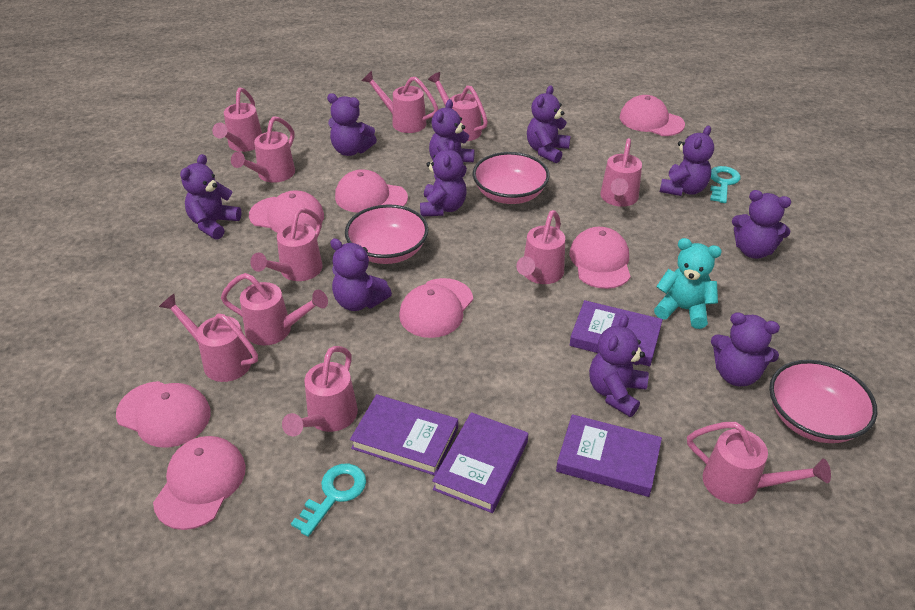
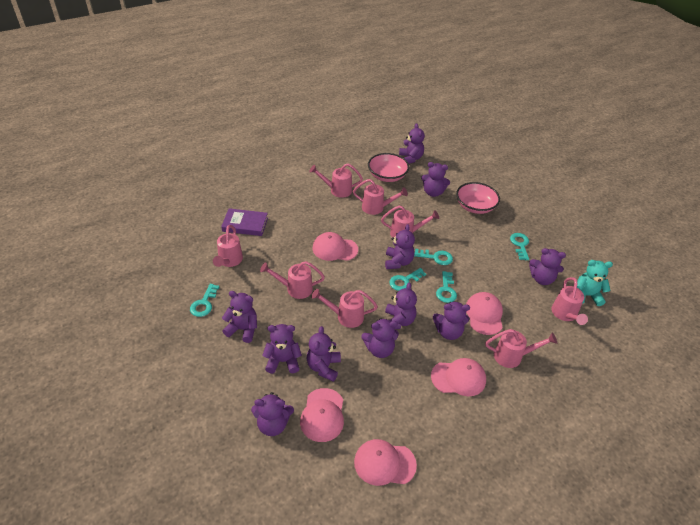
pink bowl: [345,204,429,264] [473,152,550,204] [769,360,877,443] = 3 -> [368,153,409,182] [456,182,500,214] = 2
pink cap: [116,381,210,448] [153,436,246,530] [249,190,324,233] [335,169,408,213] [399,278,473,338] [570,227,631,289] [620,95,685,136] = 7 -> [300,388,344,442] [313,232,358,261] [354,439,417,486] [431,358,486,396] [466,292,503,335] = 5
pink watering can: [159,294,258,382] [212,87,262,152] [221,273,328,346] [231,116,295,183] [250,208,323,281] [282,346,358,436] [362,71,438,133] [428,72,488,141] [516,210,565,284] [600,138,642,207] [687,422,831,504] = 11 -> [213,225,243,267] [260,261,325,299] [309,163,363,198] [311,289,378,328] [353,179,408,215] [381,205,439,237] [485,329,557,368] [551,277,588,325] = 8
purple book: [350,394,458,476] [432,412,528,513] [556,414,662,497] [570,300,663,366] = 4 -> [221,208,268,236] = 1
purple teddy bear: [180,154,241,240] [327,93,377,156] [330,238,392,311] [420,141,466,217] [429,99,475,178] [527,85,571,163] [589,315,649,417] [660,126,714,196] [711,312,780,386] [732,190,791,259] = 10 -> [222,291,257,343] [251,392,294,436] [262,324,302,374] [306,326,341,382] [361,318,399,358] [385,224,415,269] [385,282,417,329] [399,123,425,164] [421,162,450,197] [433,301,470,340] [529,248,566,285] = 11
turquoise key: [291,464,366,537] [710,166,741,203] = 2 -> [190,284,219,317] [389,268,426,291] [414,249,453,265] [436,271,457,303] [510,233,529,260] = 5

